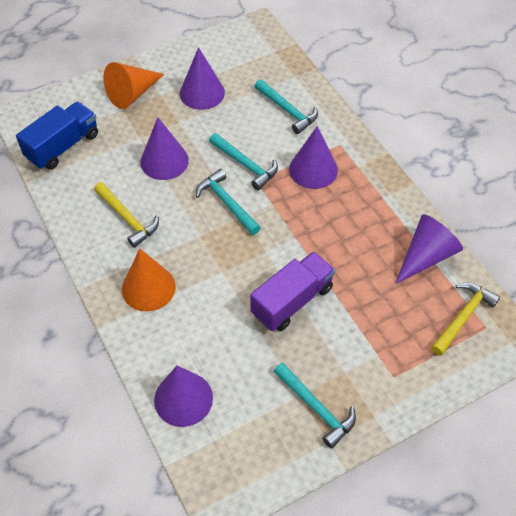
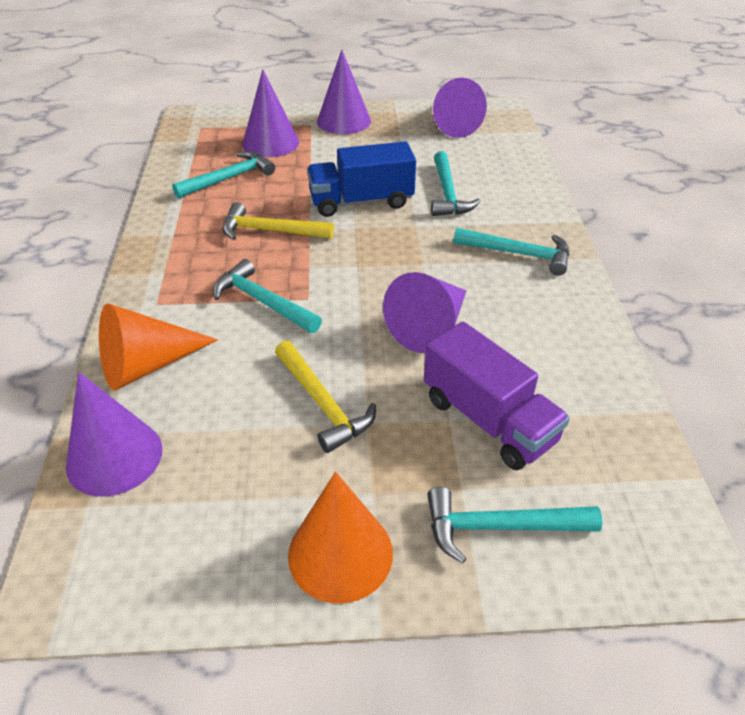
turquoise hammer: [196,169,261,235] [209,133,278,190] [254,79,318,134] [274,363,356,449] = 4 -> [172,151,275,199] [213,259,322,333] [427,487,602,563] [431,151,481,216] [453,228,569,276] = 5

